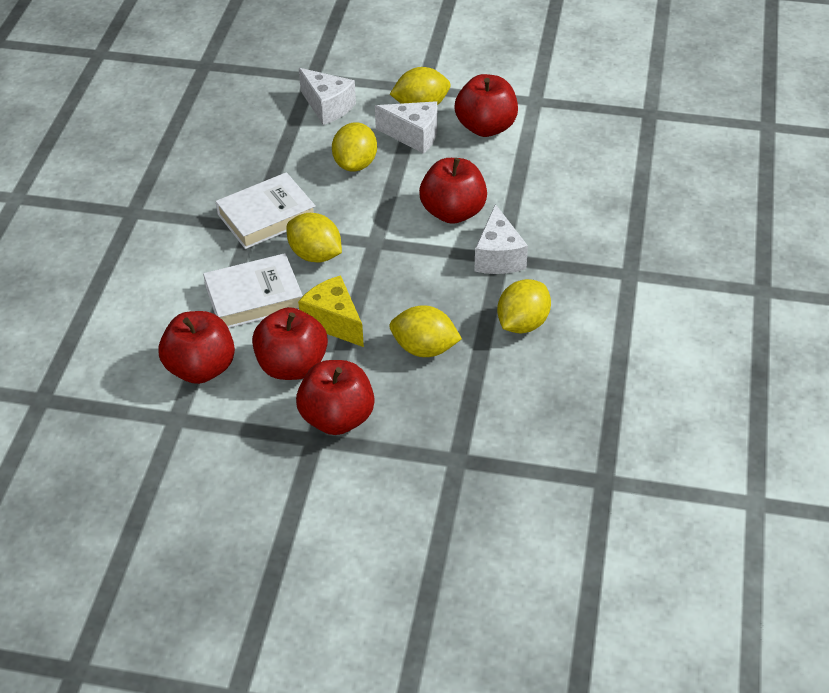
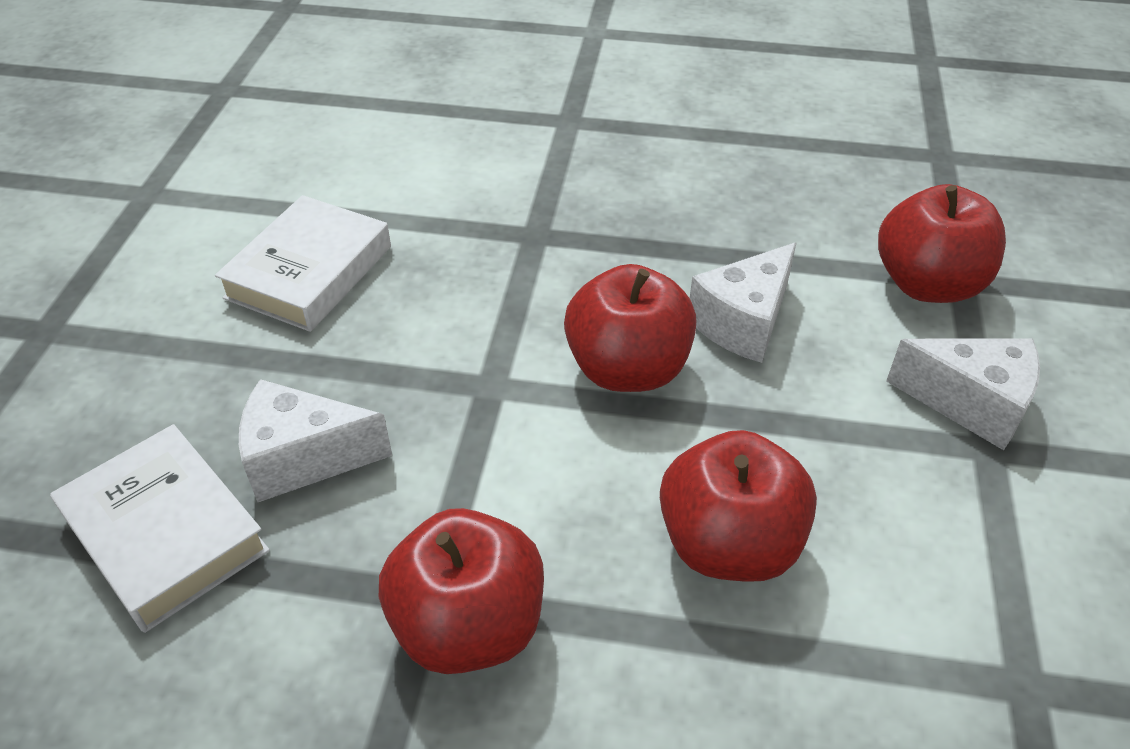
red apple: [158,311,235,384] [252,307,328,380] [296,360,374,435] [419,158,487,224] [455,74,518,137] = 5 -> [379,508,544,674] [564,264,696,392] [660,430,817,582] [878,184,1006,303] = 4
yellow cheese: [298,275,364,347] = 1 -> none = 0
yellow lemon: [286,213,342,262] [332,123,377,172] [390,67,451,105] [390,305,462,357] [497,279,551,333] = 5 -> none = 0

